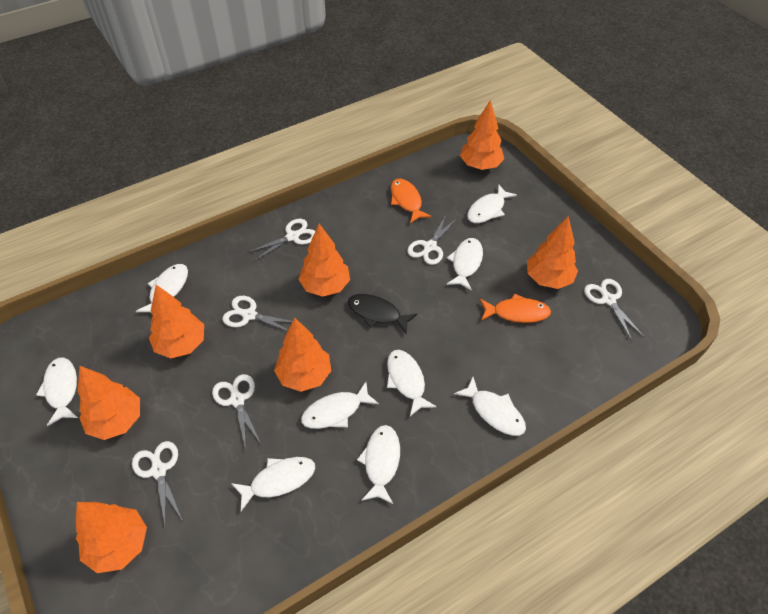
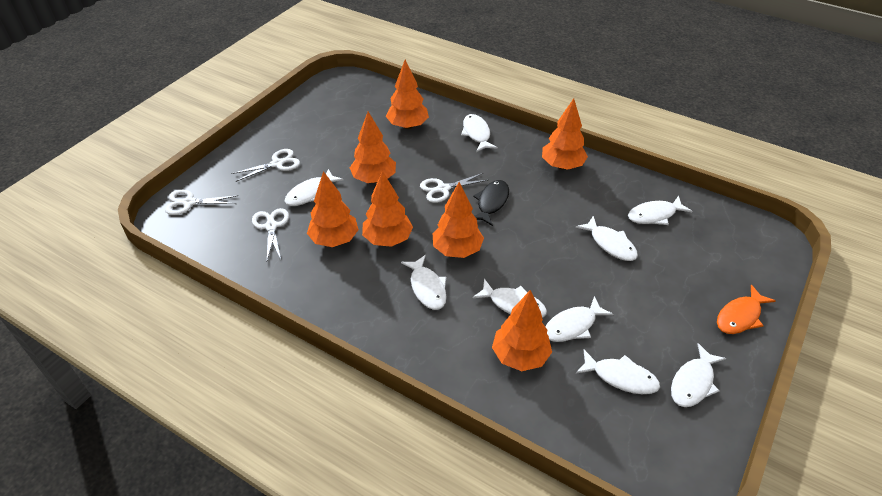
orange fish: [391,179,432,224] [480,293,551,323] = 2 -> [717,285,776,334] = 1
white scissors: [132,441,183,529] [212,374,261,450] [222,296,292,331] [247,219,315,261] [407,215,457,265] [584,279,644,340] = 6 -> [165,190,238,215] [231,149,300,182] [252,208,289,260] [420,173,488,203] = 4

